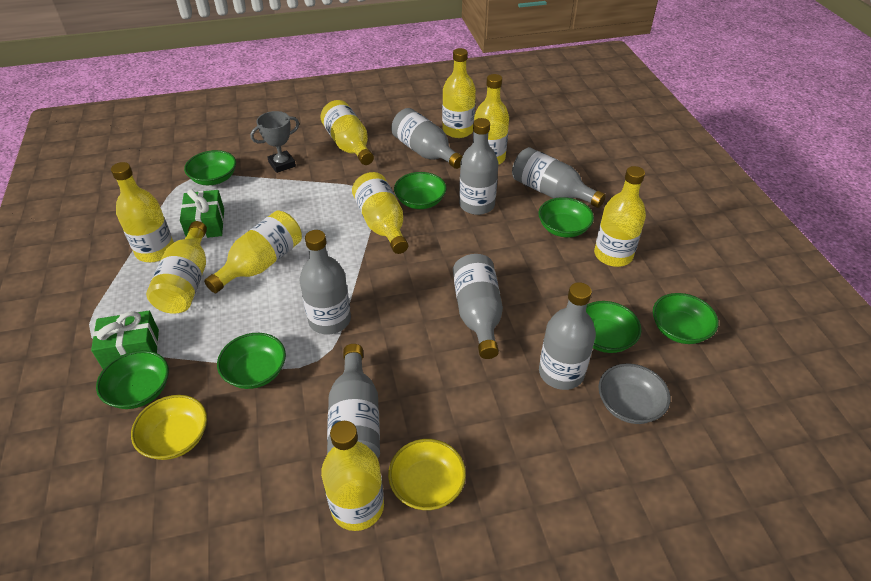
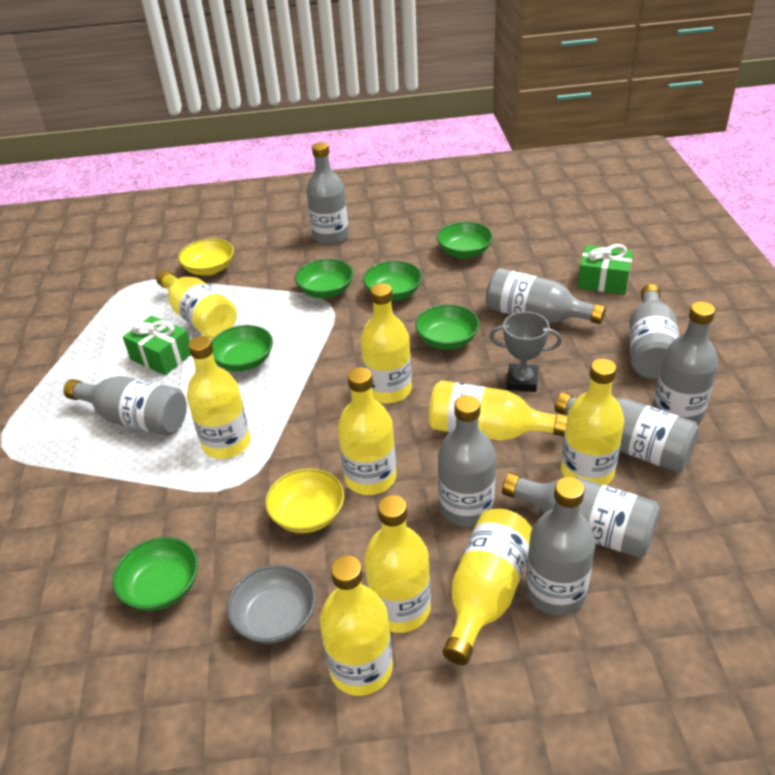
green bowl: [96,350,169,409] [184,150,236,185] [217,333,286,389] [394,172,447,209] [538,197,594,238] [586,301,642,353] [653,293,719,344] = 7 -> [112,537,198,611] [211,325,273,371] [295,259,354,298] [363,261,422,301] [415,304,479,350] [437,222,493,258] = 6
grey bottle: [299,230,351,334] [327,344,380,458] [391,108,463,169] [453,254,503,359] [459,118,498,215] [512,147,606,208] [539,282,596,390] = 7 -> [63,376,187,436] [306,142,349,245] [438,395,496,527] [486,268,606,324] [502,473,660,558] [526,477,596,616] [555,392,699,472] [629,284,679,379] [653,302,718,424] = 9

